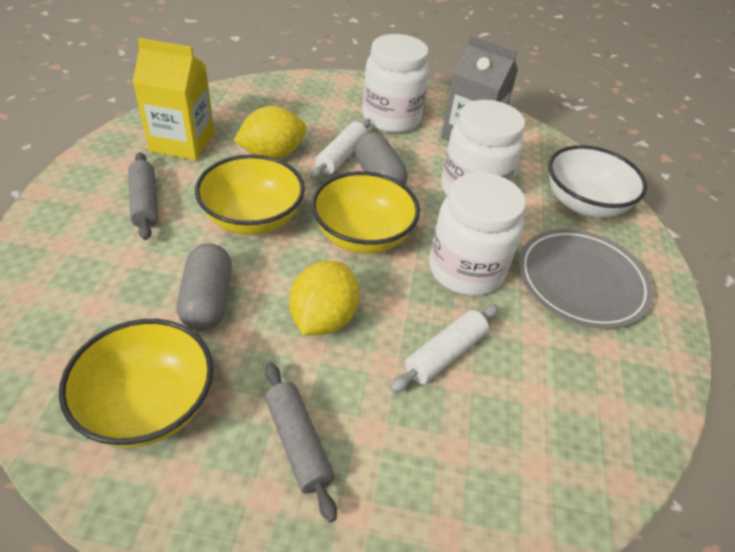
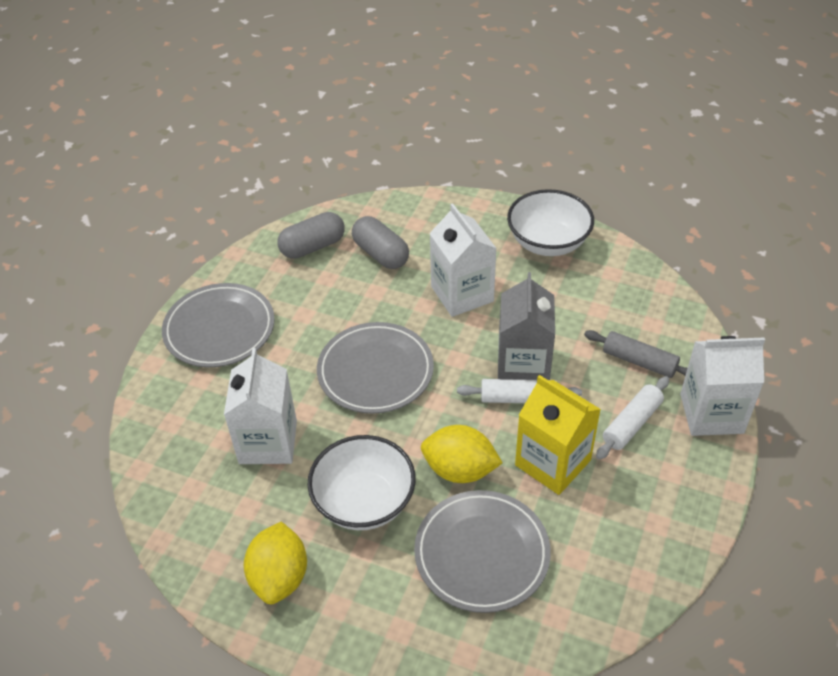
grey plate: [518,229,653,329] = 1 -> [162,283,275,367] [317,322,434,414] [414,490,551,613] = 3
grey rolling pin: [128,152,158,240] [265,362,337,523] = 2 -> [584,330,687,378] = 1
white bowl: [548,145,647,217] = 1 -> [307,435,416,530] [507,189,594,256] = 2
white carton: none = 0 -> [224,348,297,464] [429,203,497,317] [680,336,765,436] = 3
white jar: [362,34,429,133] [429,172,526,296] [441,100,525,196] = 3 -> none = 0
yellow bowl: [59,319,213,447] [195,154,305,235] [311,171,420,254] = 3 -> none = 0

